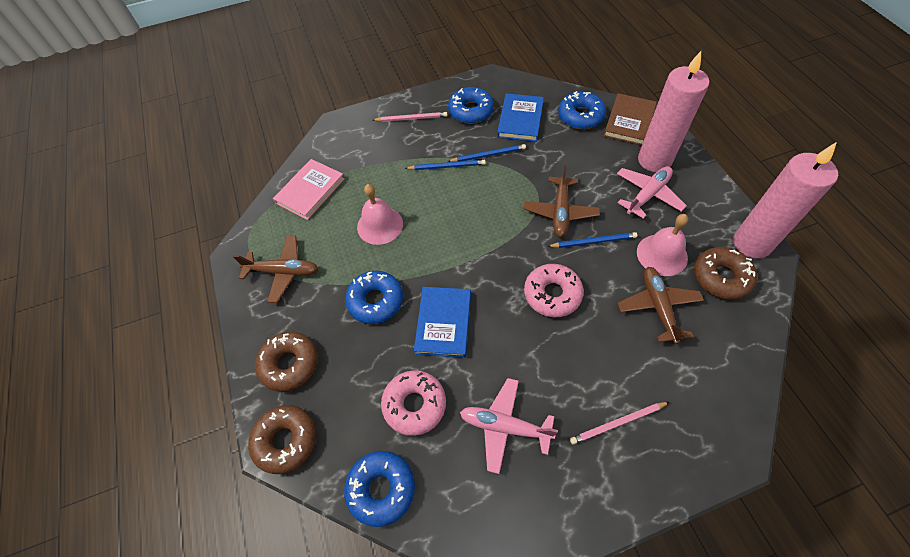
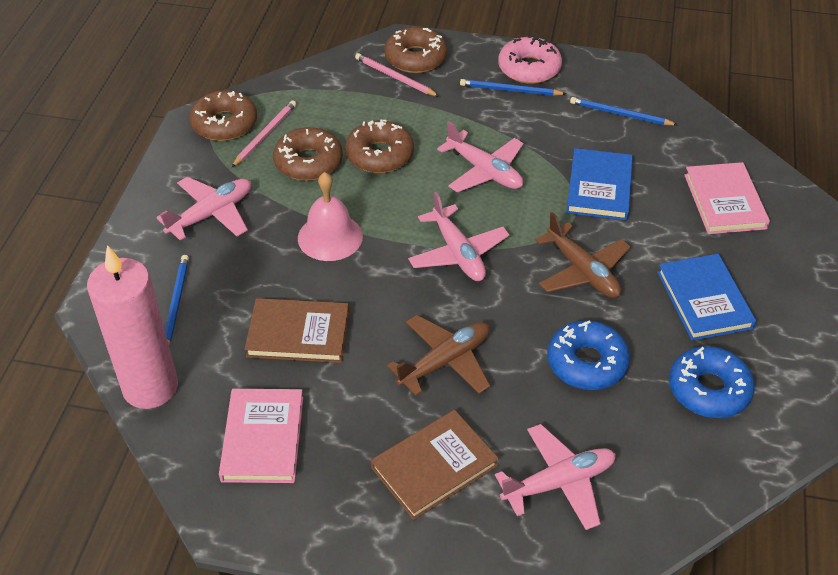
blue donut: [344,451,415,527] [345,271,403,324] [448,87,494,124] [558,91,606,129] = 4 -> [548,320,630,390] [669,346,755,418] = 2
brown book: [604,93,657,145] = 1 -> [245,298,349,363] [371,410,499,520] = 2
brown donut: [248,405,316,474] [255,332,318,392] [694,247,757,300] = 3 -> [189,90,257,141] [273,127,343,181] [345,120,414,173] [384,27,447,73] = 4
brown plane: [233,235,318,303] [523,165,600,237] [617,267,704,344] = 3 -> [387,315,490,396] [535,212,631,298] = 2
pink bell: [357,184,403,245] [637,214,689,276] = 2 -> [298,172,363,261] = 1
pink book: [273,159,345,220] = 1 -> [219,389,303,483] [684,162,770,234] = 2
pink candle: [638,51,709,172] [733,142,838,258] = 2 -> [87,245,178,409] = 1
pink donut: [381,370,446,436] [524,264,584,317] = 2 -> [498,35,562,84] = 1
pink plane: [460,378,558,474] [617,166,687,219] = 2 -> [156,177,251,241] [408,192,509,281] [437,121,524,193] [495,424,616,530] = 4

